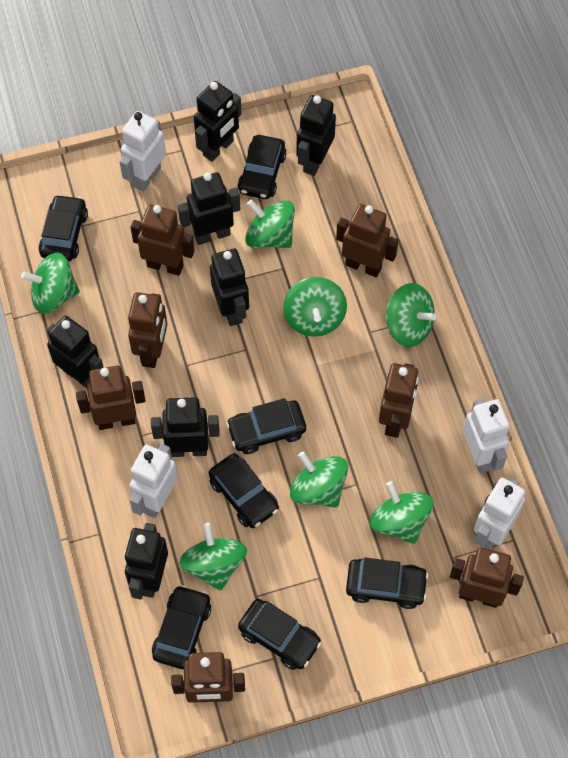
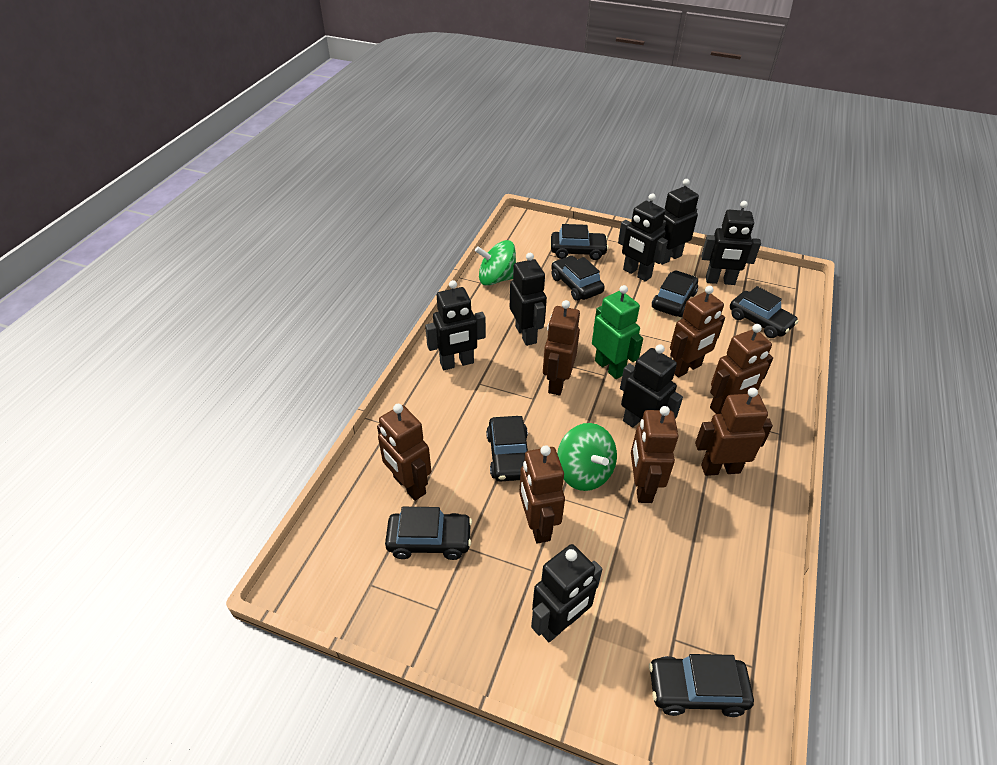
green robot: none = 0 -> [592,285,643,379] = 1
green spinning top: [21,253,80,314] [180,523,247,591] [245,199,295,248] [283,277,347,337] [290,451,349,508] [370,481,434,544] [386,283,436,347] = 7 -> [475,240,516,286] [557,423,617,491] = 2
white robot: [120,111,166,192] [129,444,178,518] [463,398,510,473] [474,477,525,550] = 4 -> none = 0

